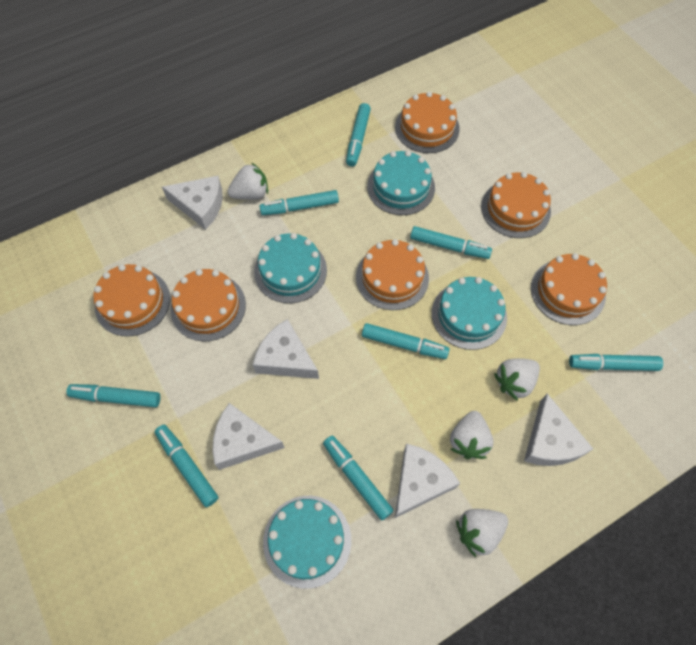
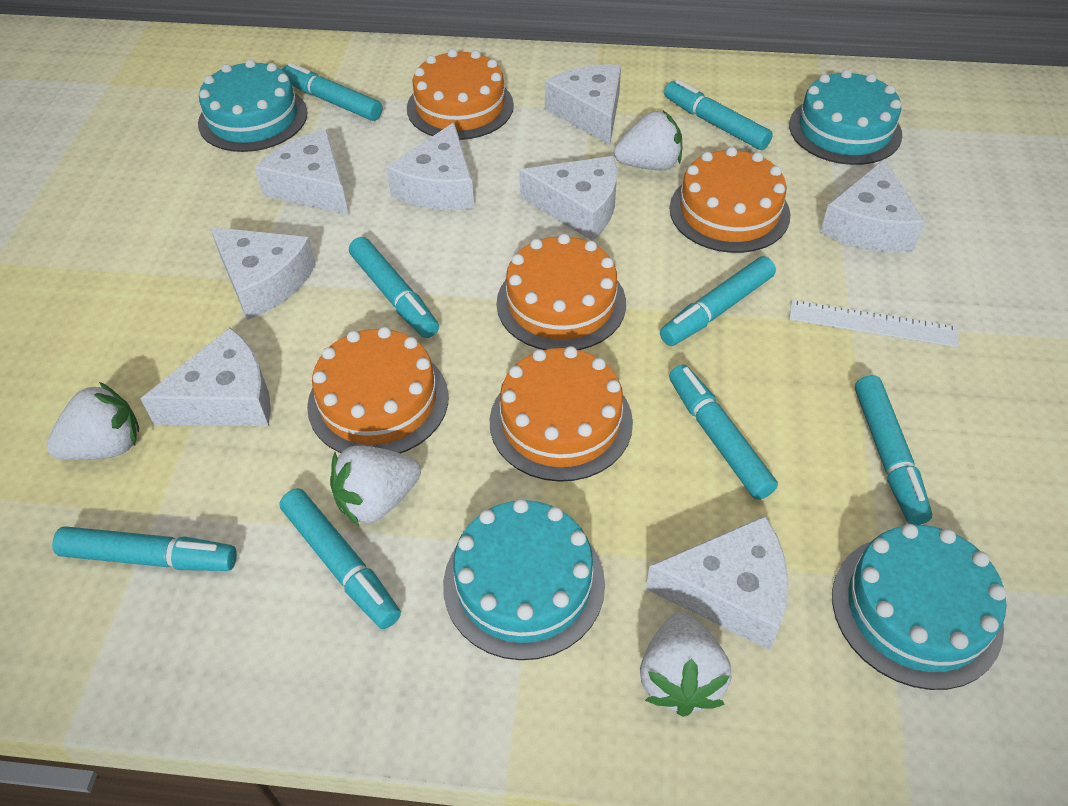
orange cake: [93,264,170,337] [171,269,246,341] [356,239,429,310] [395,92,460,153] [481,172,551,238] [531,253,607,325] = 6 -> [307,327,449,454] [407,49,514,140] [490,346,633,482] [497,234,626,350] [670,147,790,253] = 5
white cheese: [162,176,223,230] [213,403,285,470] [253,319,319,379] [395,444,460,518] [524,394,593,466] = 5 -> [140,328,271,426] [210,227,316,320] [255,129,348,215] [386,122,474,210] [519,156,617,241] [545,64,621,145] [646,515,789,650] [820,158,925,252] = 8
white ruler: none = 0 -> [789,300,958,347] = 1

